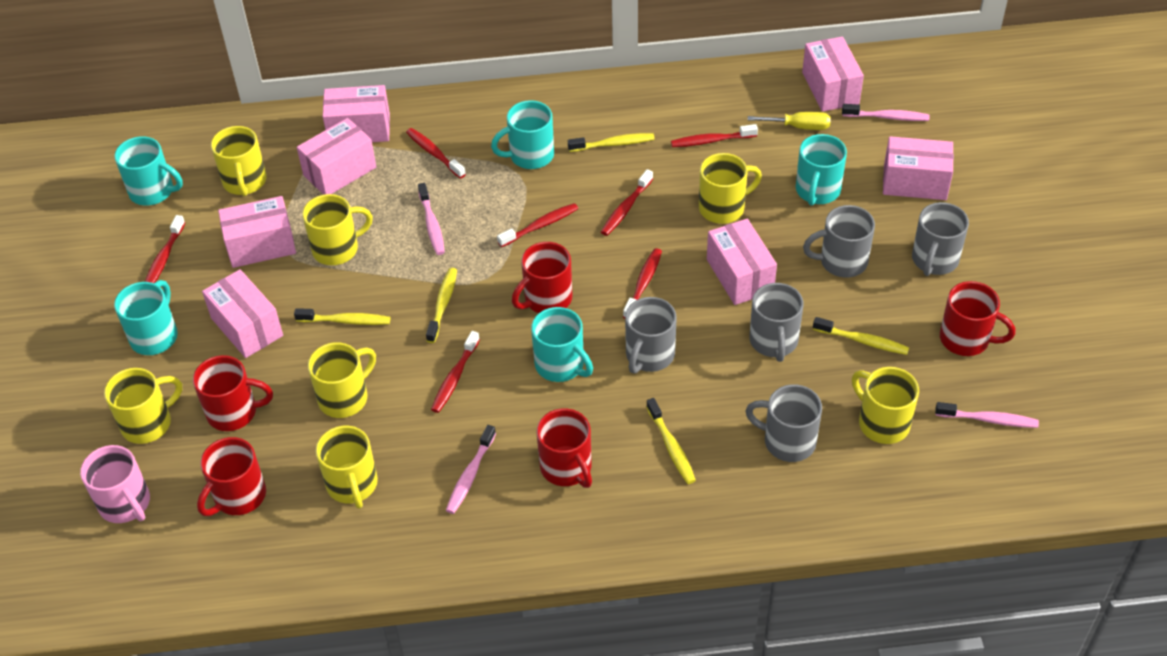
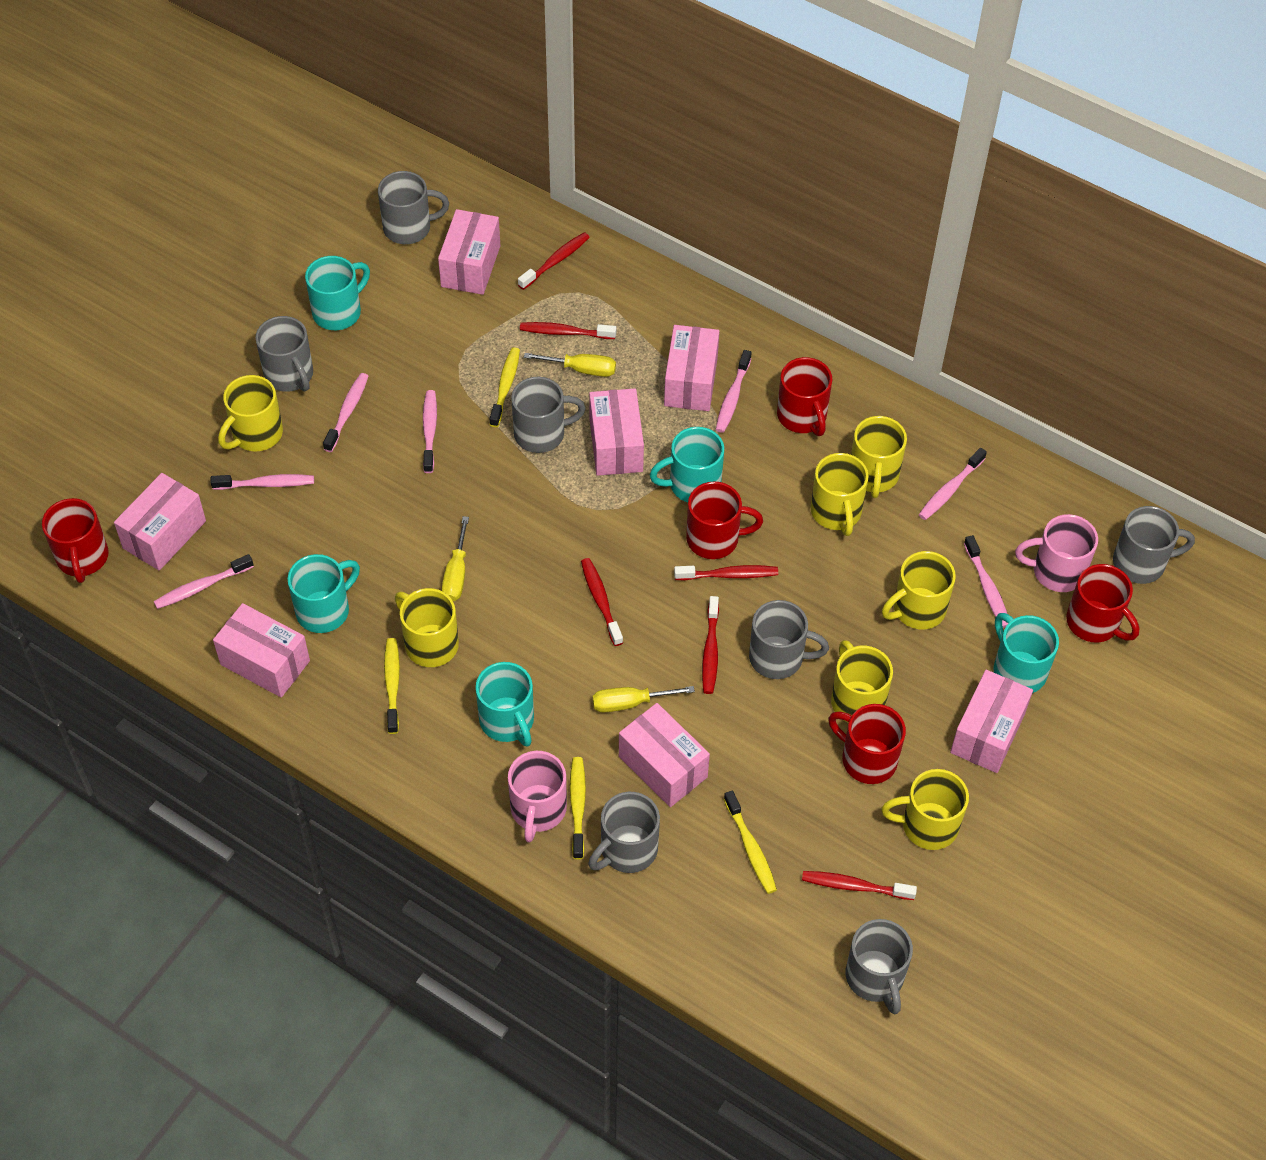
grey mug: [625,297,677,374] [745,384,822,462] [749,283,804,362] [803,205,875,278] [912,202,969,276] = 5 -> [255,316,313,392] [378,171,449,244] [511,377,586,453] [588,792,660,873] [749,600,829,679] [846,919,913,1014] [1113,506,1195,584] = 7
pink mug: [80,445,150,523] = 1 -> [508,751,567,842] [1015,514,1098,592] = 2
pink toothbrush: [418,183,445,255] [446,425,496,514] [842,104,929,121] [935,402,1039,428] = 4 -> [154,554,254,609] [210,474,314,490] [323,373,368,452] [423,390,437,473] [716,350,752,433] [919,448,987,520] [964,535,1008,628] = 7
red toothbrush: [145,215,185,283] [406,128,466,179] [431,331,480,413] [497,203,578,247] [601,169,653,236] [623,248,662,319] [671,124,758,147] = 7 -> [518,232,590,290] [520,322,616,339] [581,558,623,646] [674,565,778,580] [702,596,719,694] [802,871,917,900] = 6
yellow screwdriver: [748,112,831,130] = 1 -> [442,516,469,601] [524,353,616,377] [592,686,695,712] = 3
yellow toothbrush: [294,308,390,325] [426,268,457,343] [568,133,655,152] [646,398,696,484] [813,317,909,355] = 5 -> [384,638,400,734] [490,347,520,427] [570,757,586,859] [724,791,777,894] = 4

